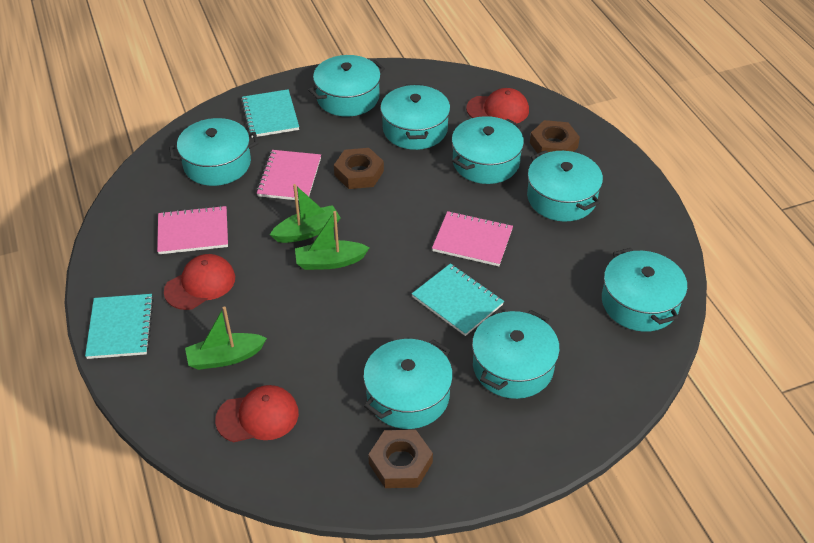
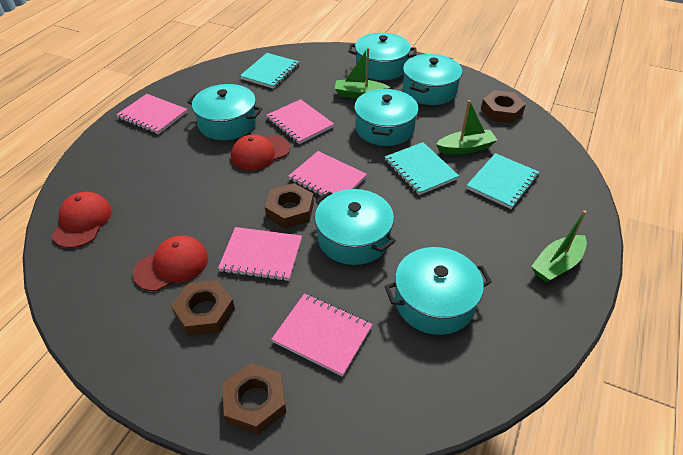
brown nut: [334,148,384,189] [368,430,433,488] [530,120,580,154] = 3 -> [171,280,235,336] [222,363,287,435] [265,183,314,229] [481,90,526,123] = 4
pink notebook: [157,205,228,254] [256,150,321,201] [432,211,513,266] = 3 -> [116,94,187,134] [218,227,302,281] [266,99,334,144] [271,294,373,377] [288,151,367,196] = 5
turquoise pot: [169,118,259,186] [308,55,385,117] [363,339,453,429] [380,84,450,150] [452,116,524,184] [472,310,560,399] [527,150,603,221] [602,248,688,332] = 8 -> [187,84,262,140] [315,189,396,265] [349,33,416,80] [354,88,418,146] [385,247,492,335] [403,54,462,105] = 6

